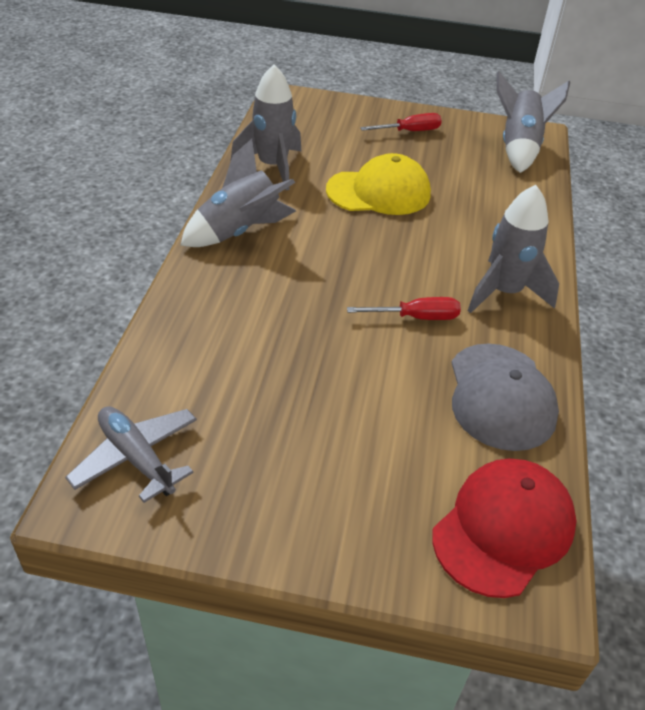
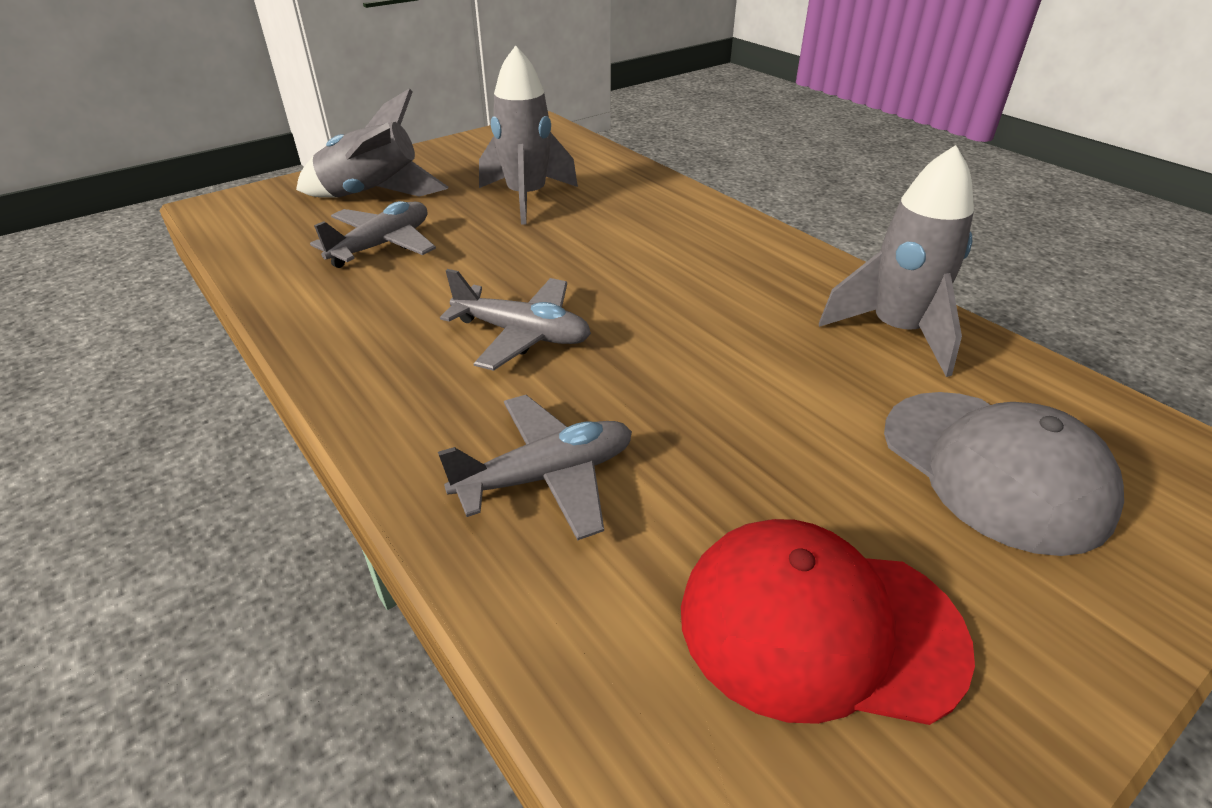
grey plane: [65,406,197,503] = 1 -> [310,201,436,268] [438,395,632,540] [440,269,591,371] = 3
grey rocket: [180,139,296,247] [230,64,301,190] [468,185,559,313] [497,71,570,173] = 4 -> [296,88,448,198] [479,45,578,225] [819,145,974,377] = 3
red screwdriver: [347,297,461,320] [360,113,442,131] = 2 -> none = 0
yellow cap: [326,153,431,215] = 1 -> none = 0

